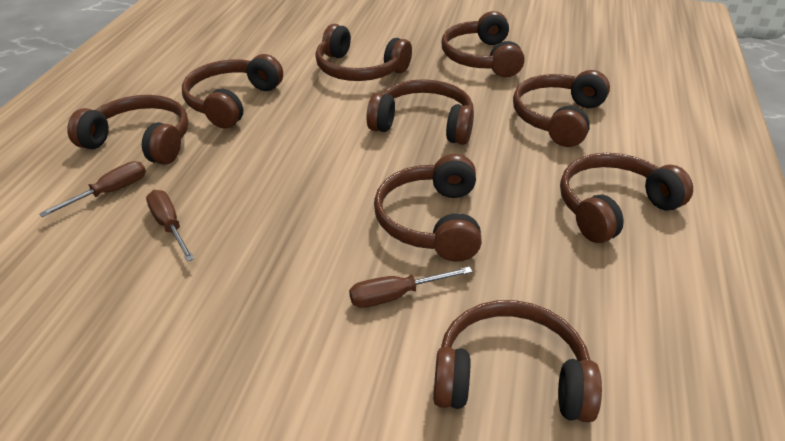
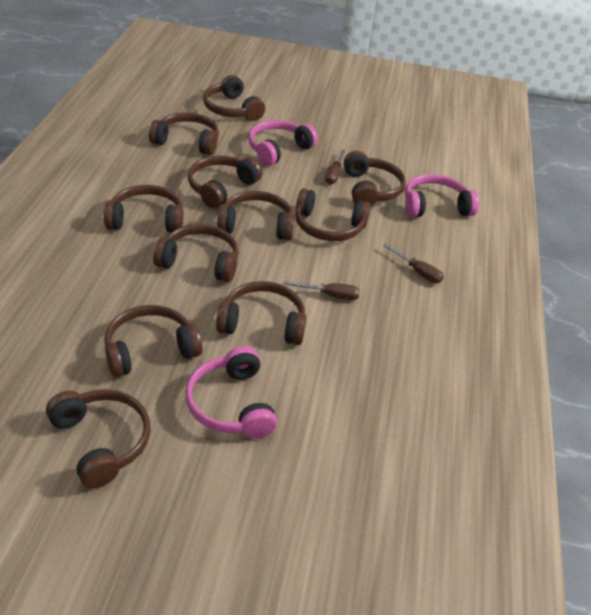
brown headphones: [67,95,188,165] [182,54,283,128] [315,24,412,81] [366,79,474,145] [374,154,482,262] [433,300,602,423] [442,11,525,77] [513,70,610,147] [560,153,693,243] = 9 -> [46,389,151,488] [104,185,183,233] [104,305,202,377] [149,113,219,156] [153,224,239,282] [188,156,263,208] [203,75,265,121] [216,281,306,345] [217,191,294,241] [295,189,371,241] [344,151,406,206] = 11
pink headphones: none = 0 -> [186,346,277,439] [248,120,318,166] [405,174,479,217] = 3

